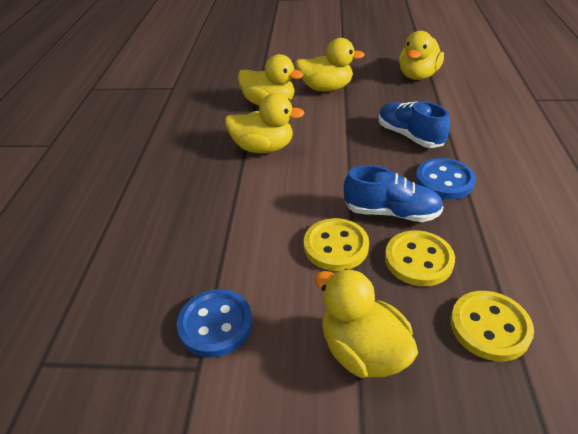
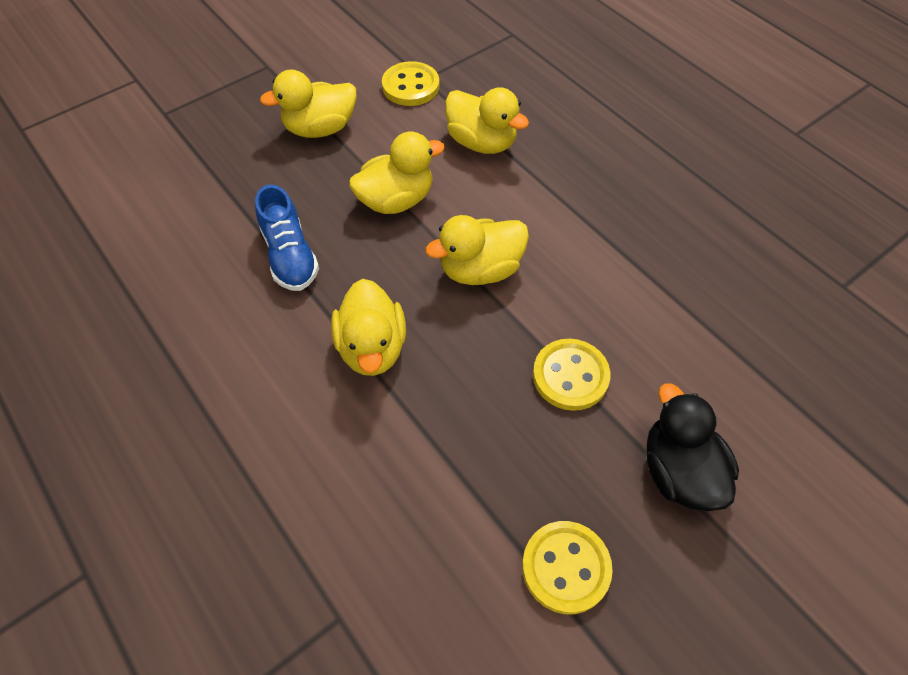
black duck: none = 0 -> [646,383,739,511] = 1
blue button: [177,289,253,357] [416,158,476,199] = 2 -> none = 0
blue shoe: [343,165,444,222] [378,101,450,148] = 2 -> [255,184,319,291] = 1

